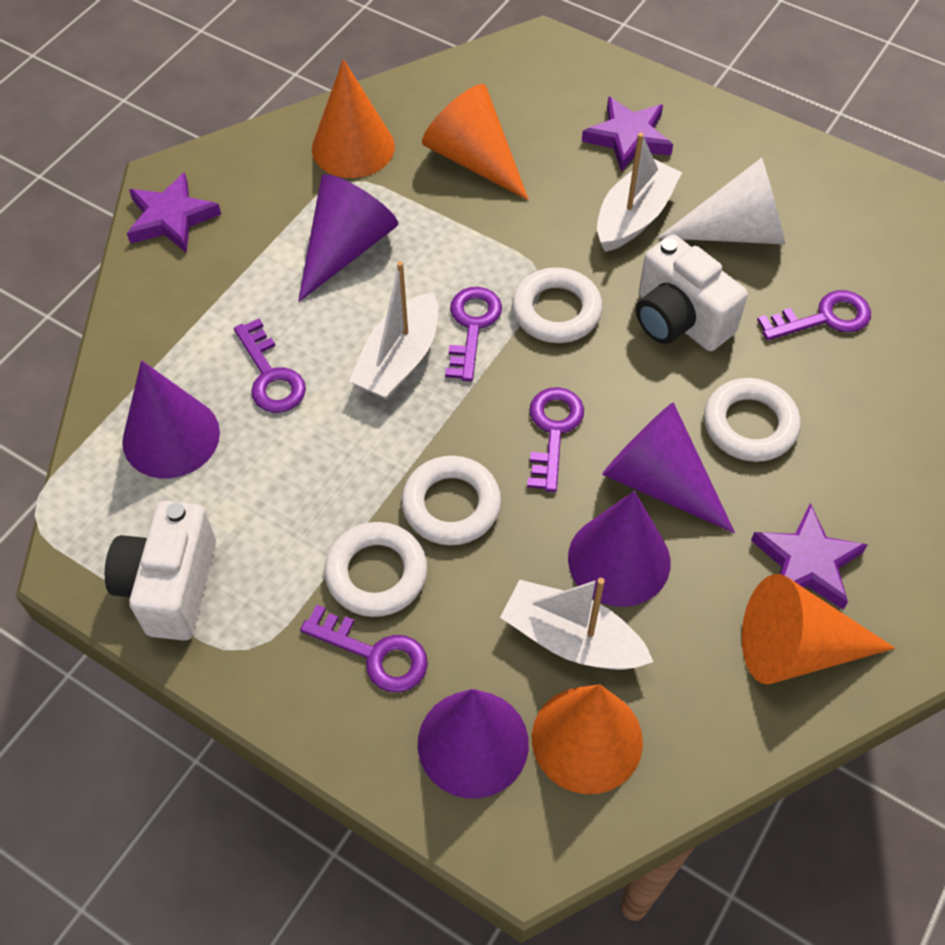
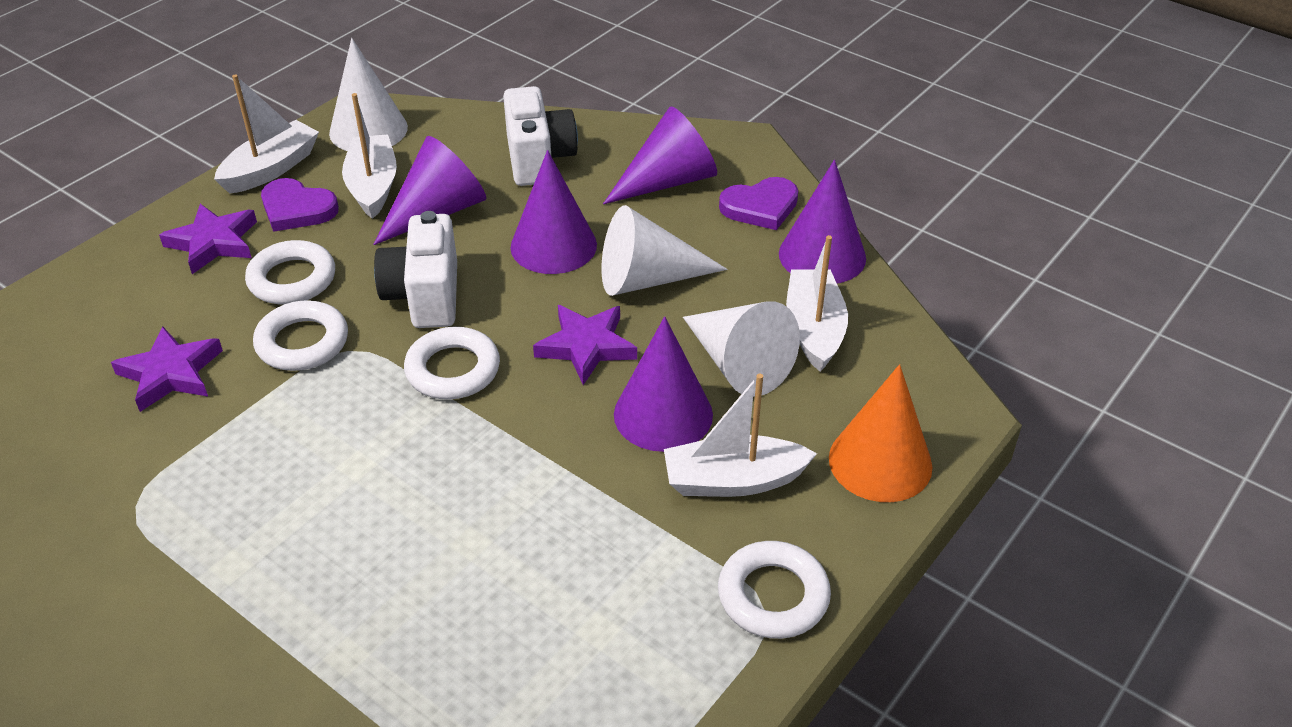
orange cone: [312,59,395,178] [422,84,529,200] [532,684,643,794] [742,574,895,684] = 4 -> [829,364,933,502] = 1
purple heart: none = 0 -> [261,178,339,232] [719,177,798,230] = 2
purple key: [234,319,306,413] [300,605,428,693] [445,287,502,381] [527,387,584,492] [757,290,871,341] = 5 -> none = 0
white boat: [349,261,438,400] [500,578,653,670] [597,133,682,252] = 3 -> [214,75,319,194] [342,93,397,219] [664,374,817,497] [786,235,848,372] = 4
white cone: [658,158,785,244] = 1 -> [329,38,408,151] [602,205,727,296] [683,301,800,397] = 3

